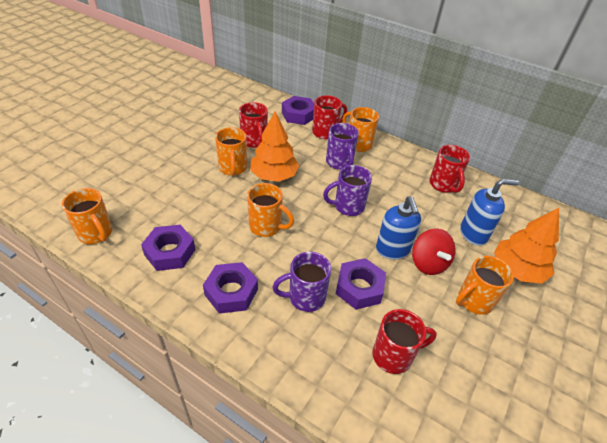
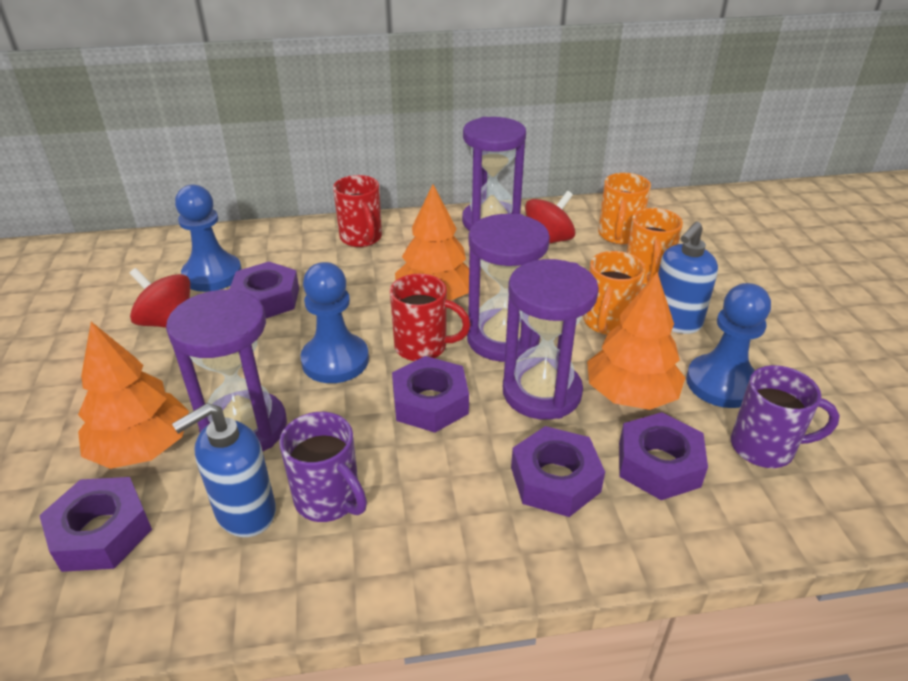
blue pawn: none = 0 -> [175,184,242,292] [300,262,369,383] [686,283,771,408] = 3
orange mug: [62,188,113,244] [215,127,247,176] [247,183,294,237] [342,107,379,152] [456,256,514,315] = 5 -> [584,251,646,335] [598,173,651,244] [627,208,683,285] = 3
orange tree: [250,111,299,182] [494,208,559,284] = 2 -> [78,322,189,469] [395,184,469,301] [587,272,685,410] = 3
purple hourglass: none = 0 -> [166,289,287,452] [462,117,526,231] [467,214,550,362] [503,259,599,420] = 4
purple mug: [272,252,331,312] [323,165,372,216] [326,123,359,170] = 3 -> [279,412,367,522] [731,365,840,468] = 2
purple nut: [141,225,195,271] [203,262,258,314] [282,96,314,125] [336,258,386,310] = 4 -> [39,477,152,572] [230,262,299,318] [392,356,469,432] [511,426,605,517] [619,412,708,500] = 5
red mug: [239,102,268,148] [312,95,347,139] [373,309,437,374] [429,145,470,193] = 4 -> [333,175,382,247] [390,274,471,361] = 2
red spinning top: [412,228,456,275] = 1 -> [130,268,190,328] [525,191,576,244] = 2

